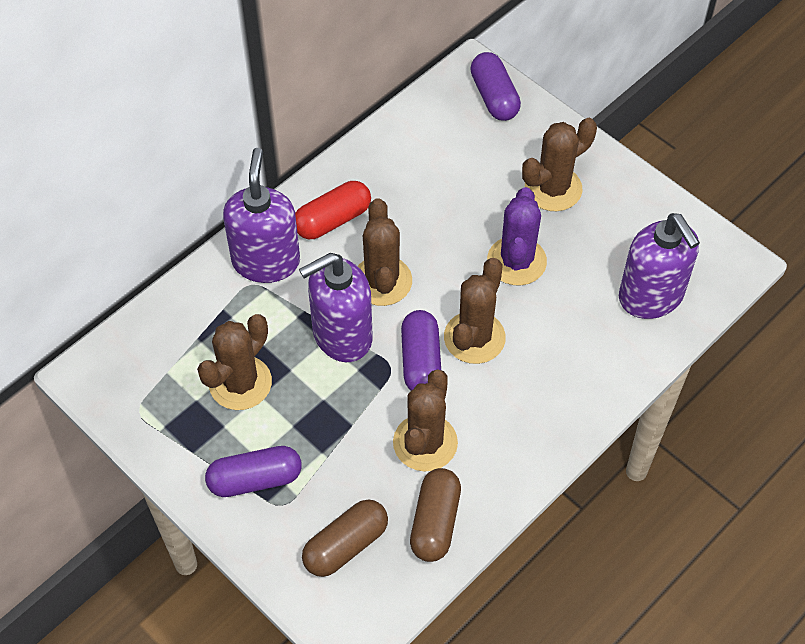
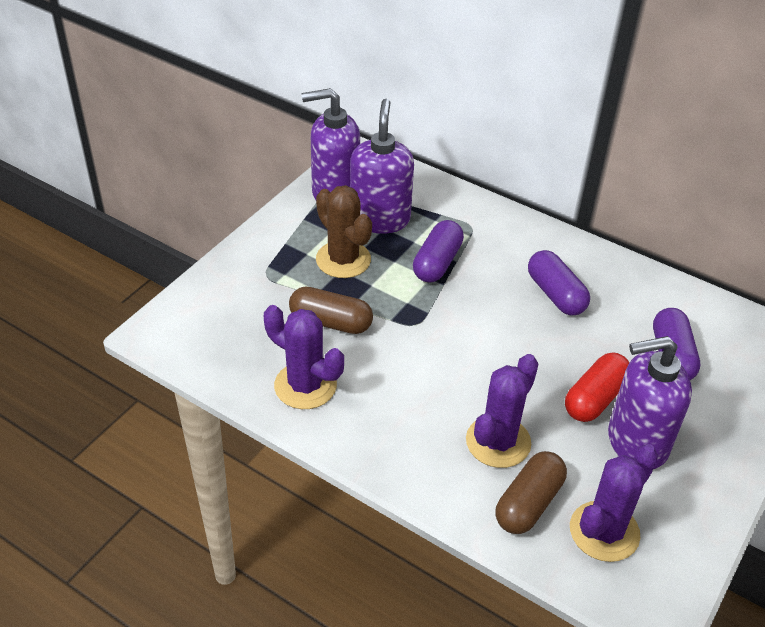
brown cactus: [197,314,272,410] [358,198,412,306] [393,369,458,471] [444,258,506,364] [522,118,597,211] = 5 -> [316,185,372,278] = 1
purple cactus: [487,187,547,285] = 1 -> [264,305,344,409] [466,354,539,468] [570,444,658,562] = 3

